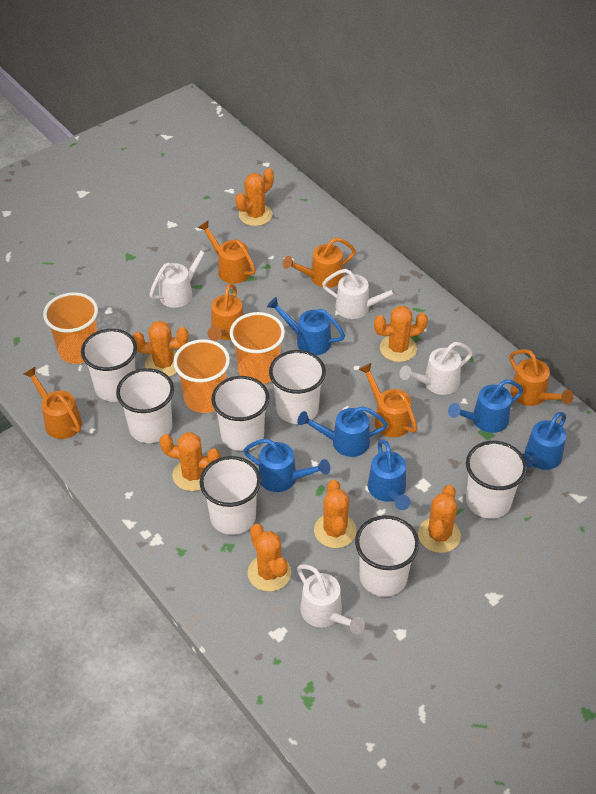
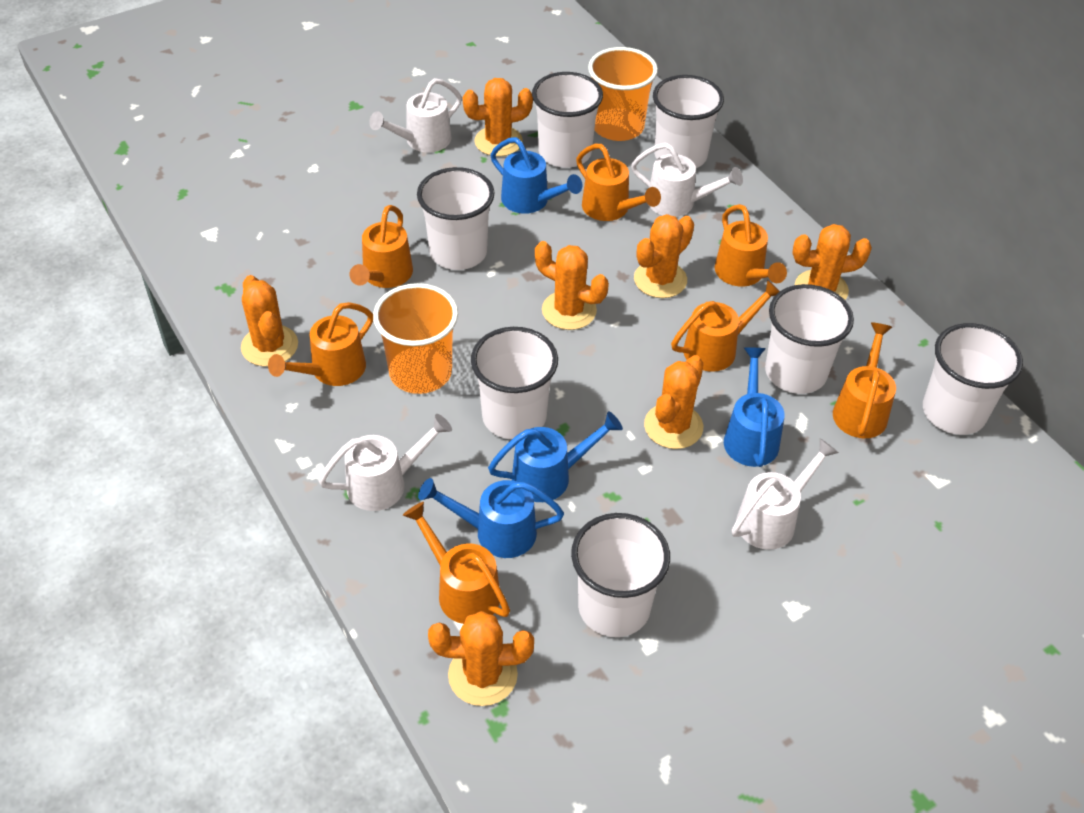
blue watering can: [243,439,330,492] [267,297,345,355] [297,406,388,457] [367,439,410,510] [448,380,523,433] [522,412,566,470] = 6 -> [418,478,564,558] [488,411,623,502] [490,137,582,214] [724,348,785,467] = 4
orange cup: [43,292,98,364] [173,339,230,413] [230,312,285,384] = 3 -> [373,283,458,394] [588,47,658,141] = 2
orange watering can: [24,366,82,439] [198,220,256,284] [208,284,244,341] [283,237,356,288] [358,363,417,437] [509,349,574,406] = 6 -> [268,302,373,386] [349,205,413,288] [403,502,510,624] [576,144,661,221] [671,280,780,372] [714,204,787,287] [833,322,896,438] = 7

